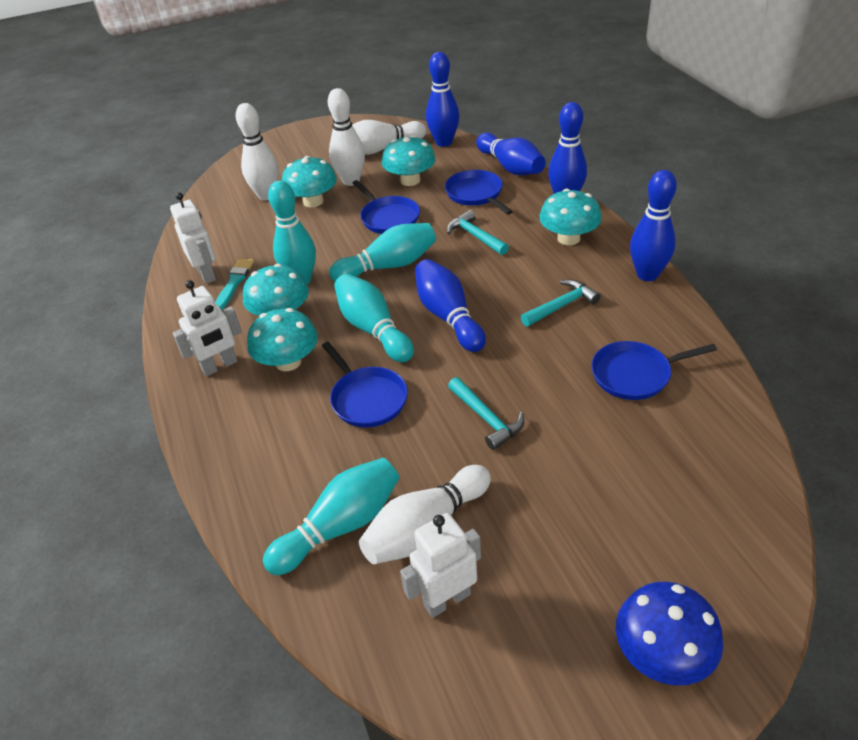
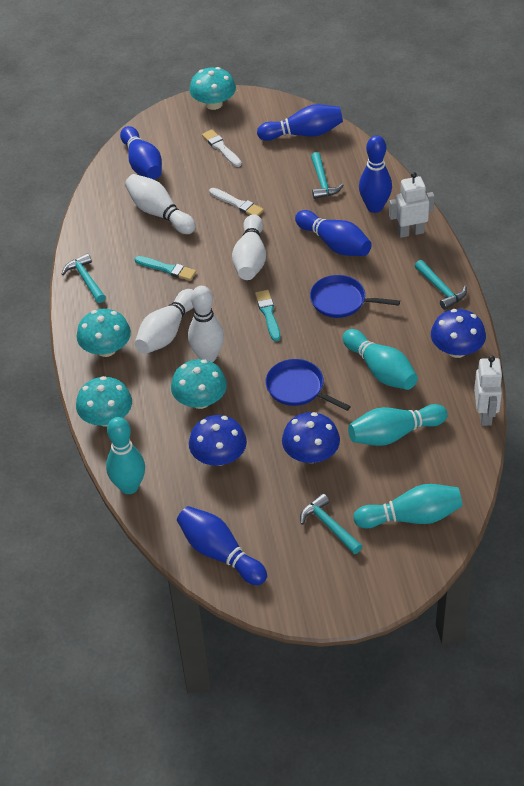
blue mushroom: [616,581,723,686] = 1 -> [189,415,247,466] [282,412,340,463] [431,309,486,358] = 3
blue pan: [322,342,408,428] [353,180,420,234] [445,170,513,215] [591,341,717,400] = 4 -> [265,359,351,411] [310,275,400,318] = 2
turquoise brush: [215,258,254,310] = 1 -> [134,256,196,281] [255,290,280,341] = 2
turquoise hammer: [447,210,509,255] [448,377,524,450] [521,279,601,327] = 3 -> [62,253,106,303] [300,494,362,554] [311,152,344,199] [415,260,467,310] = 4
turquoise mushroom: [243,264,309,316] [247,308,318,371] [282,156,337,208] [382,135,436,186] [539,189,602,245] = 5 -> [76,376,132,427] [77,309,131,357] [171,359,227,409] [189,67,236,110] = 4
white brush: none = 0 -> [202,129,242,167] [209,188,264,216] = 2
white robot: [170,192,216,284] [173,280,242,376] [400,513,481,618] = 3 -> [389,172,435,238] [474,355,503,426] = 2

